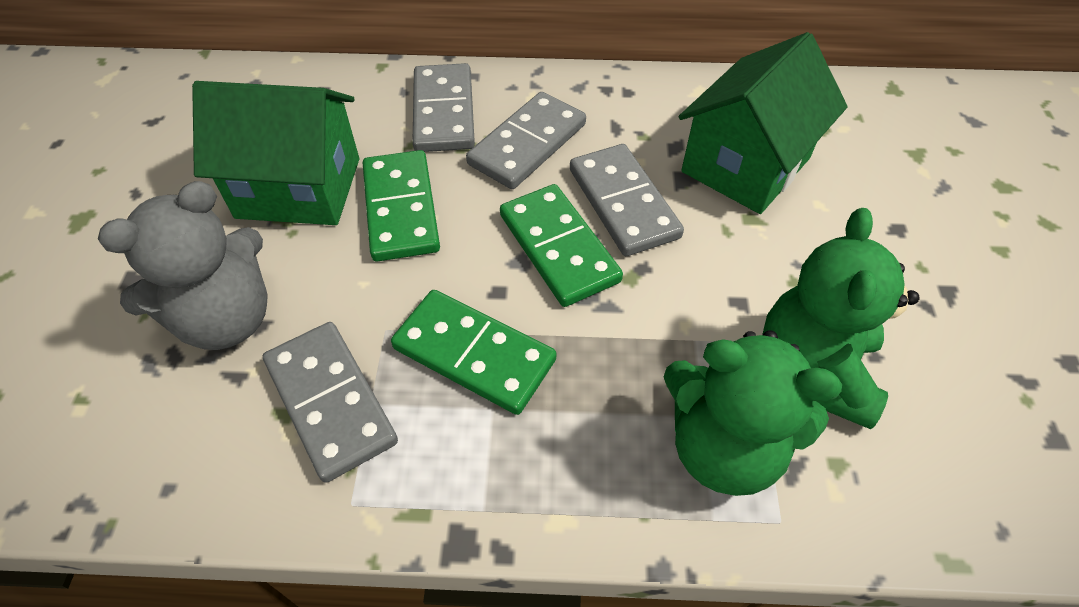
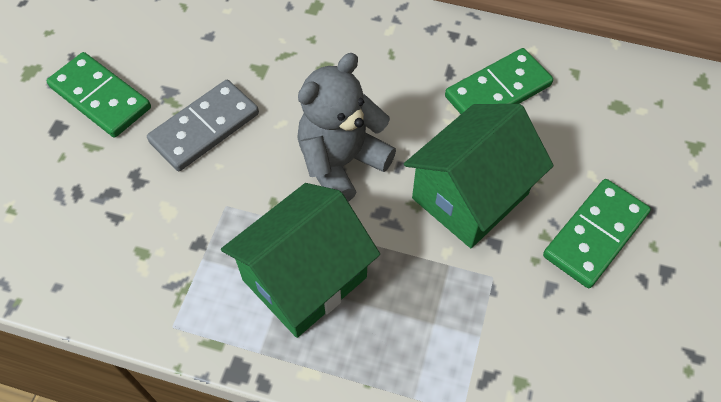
green teddy bear: [664,330,842,496] [762,208,920,429] = 2 -> none = 0
grey domino: [263,322,398,483] [412,63,475,152] [466,92,586,189] [570,144,684,256] = 4 -> [147,80,259,171] = 1

